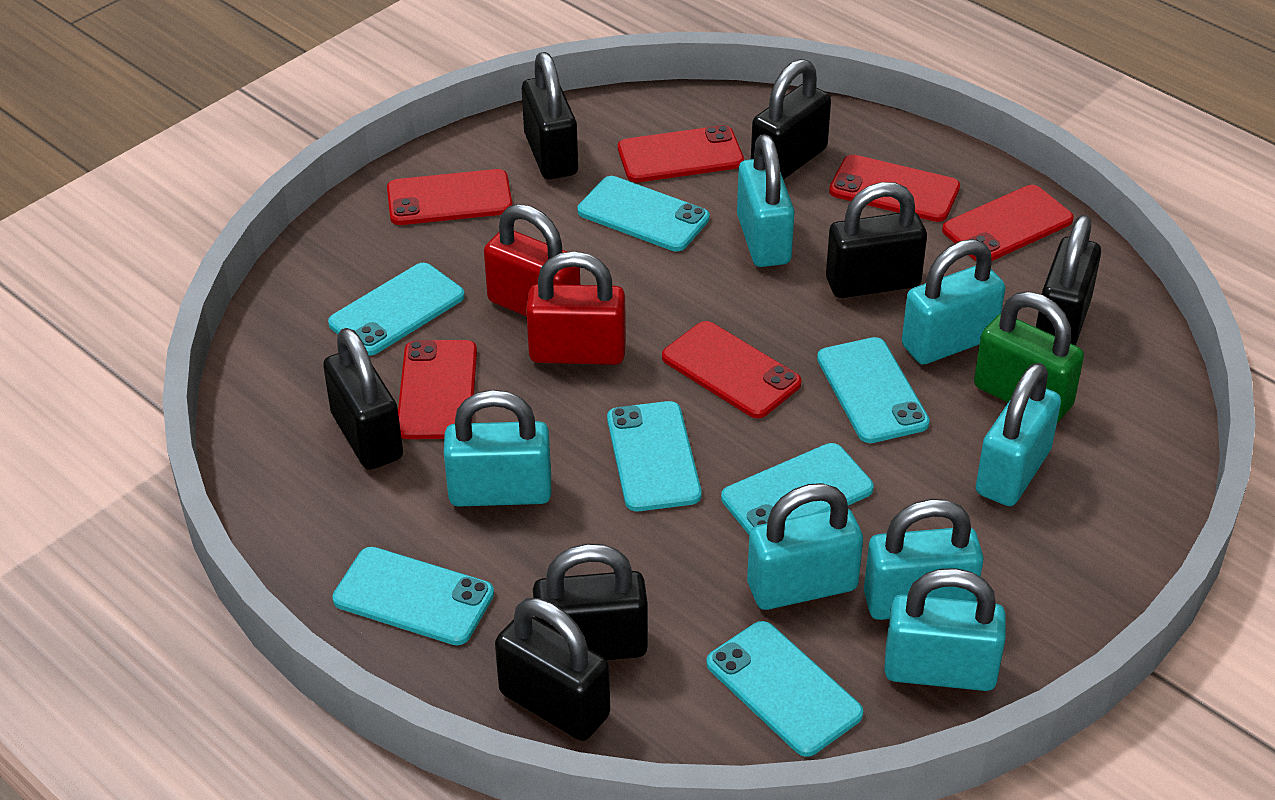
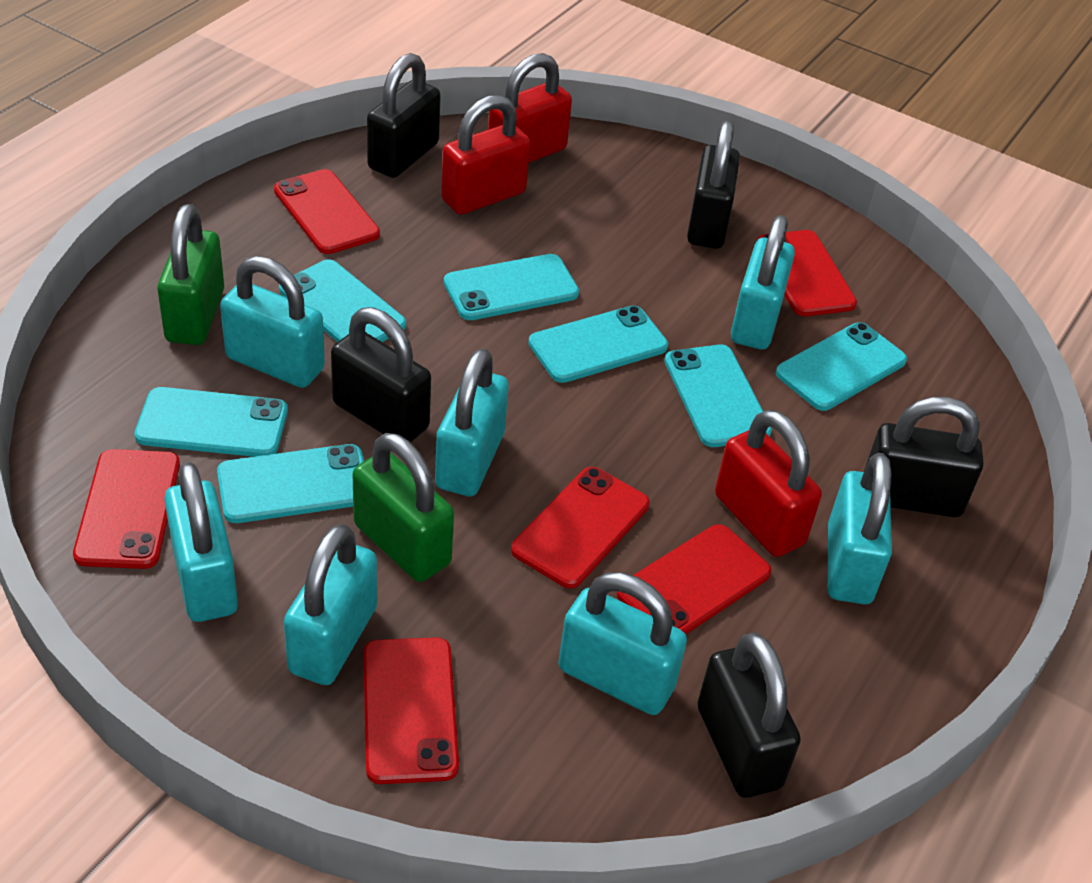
black padlock: [323,328,403,470] [495,598,610,741] [522,52,578,179] [533,544,648,660] [751,59,831,180] [826,182,927,298] [1036,215,1101,346] = 7 -> [331,307,431,442] [367,53,441,178] [687,121,740,249] [698,633,801,798] [864,397,983,517] = 5
green padlock: [974,292,1084,422] = 1 -> [157,204,224,345] [353,433,454,582] = 2
red padlock: [484,204,580,316] [526,251,626,365] = 2 -> [441,95,530,215] [488,53,572,163] [715,410,822,557] = 3

